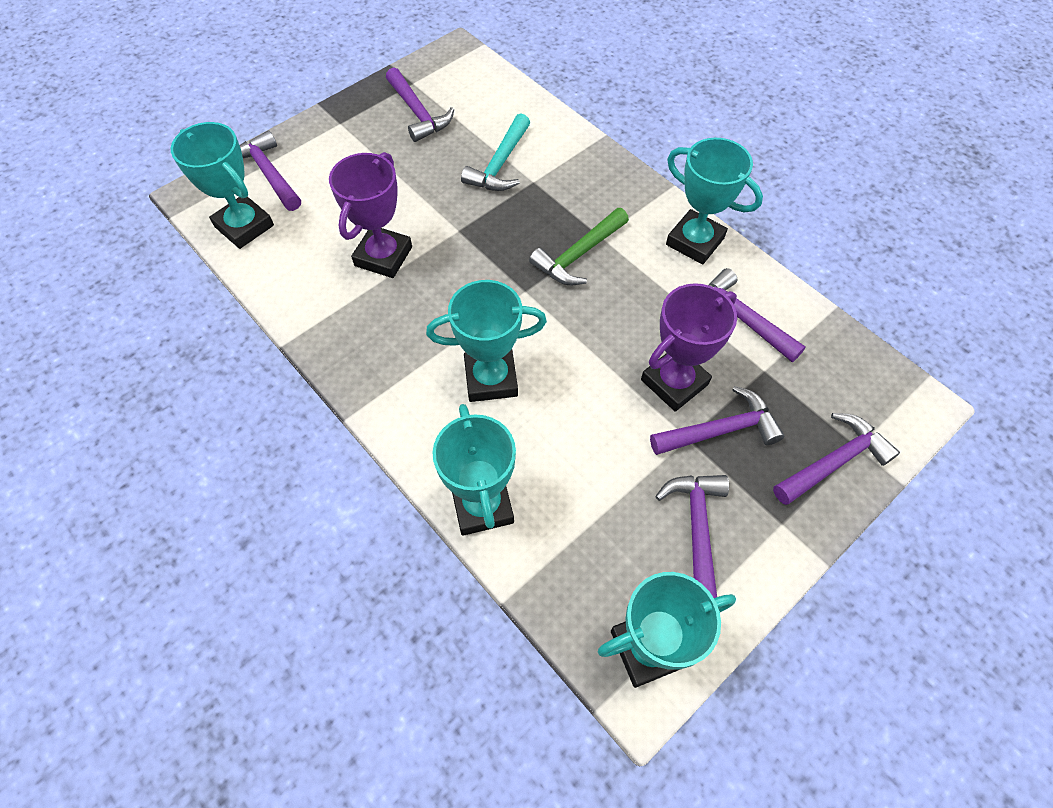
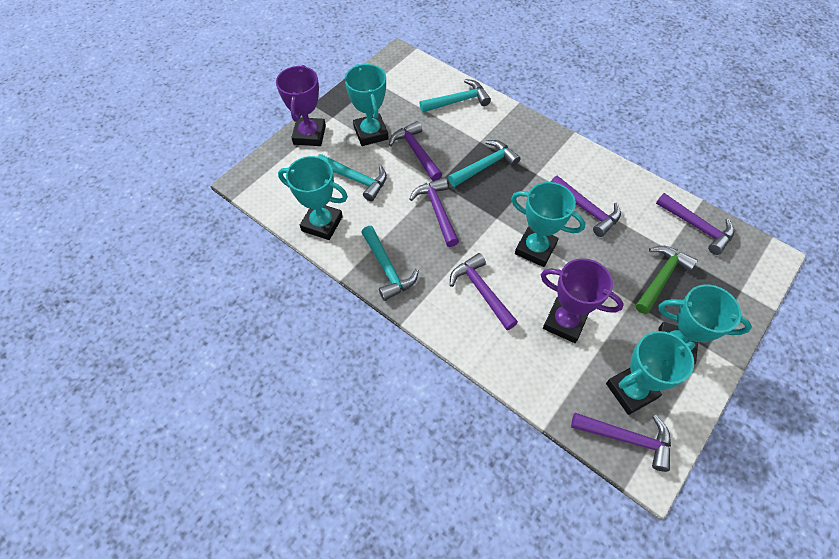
turquoise hammer: [461,113,530,191] = 1 -> [317,154,387,201] [361,226,419,301] [420,79,491,112] [448,140,521,187] = 4

